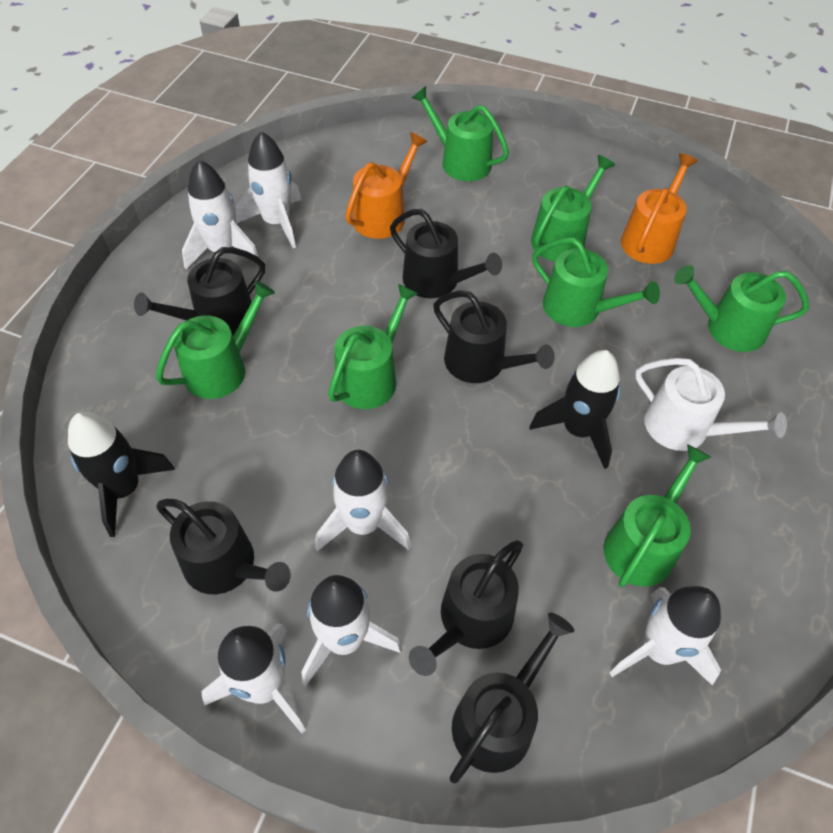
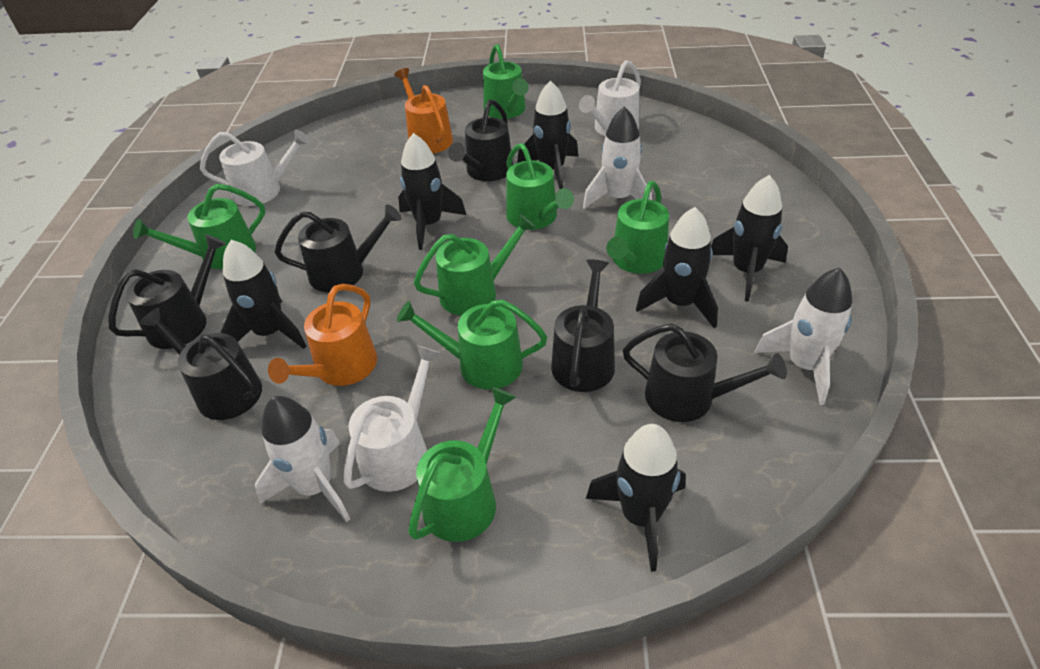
black rocket: [68,412,175,537] [529,350,620,469] = 2 -> [221,240,307,349] [398,133,466,250] [517,80,578,189] [586,424,686,572] [636,207,718,328] [711,175,788,302] = 6
white rocket: [182,160,258,269] [201,623,306,733] [235,131,301,248] [301,575,402,687] [315,450,411,551] [609,586,721,685] = 6 -> [255,396,350,522] [583,106,652,209] [754,268,852,405] = 3
white watering can: [635,358,787,451] = 1 -> [200,130,310,206] [343,345,440,492] [579,60,641,136] = 3

